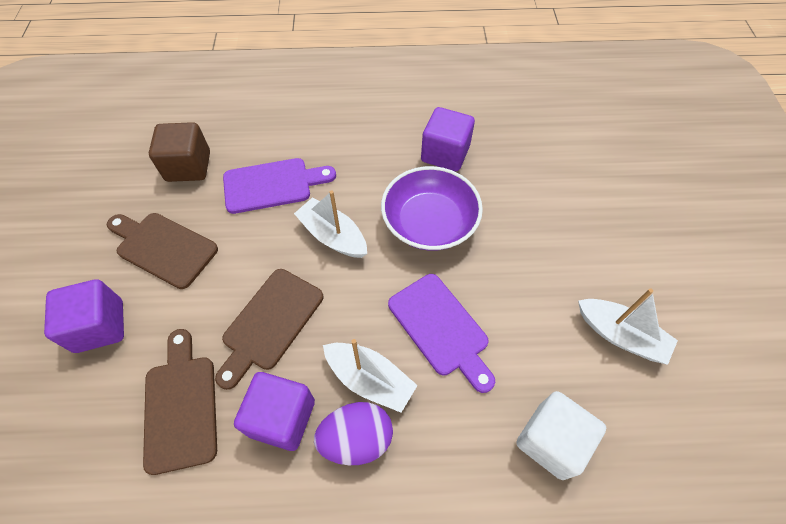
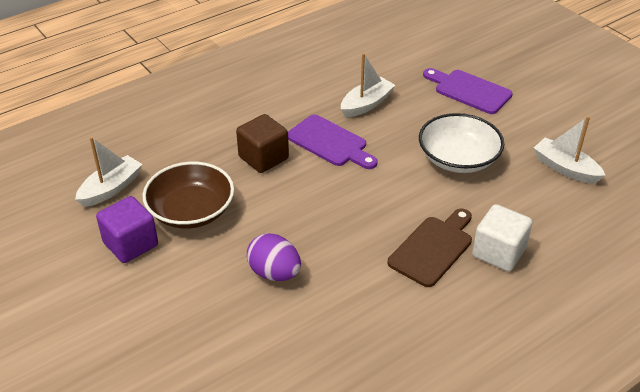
brown bowl: none = 0 -> [142,162,234,229] = 1
brown cutting board: [107,213,218,289] [143,329,217,475] [215,269,323,390] = 3 -> [388,209,472,287] = 1
purple bowl: [381,166,483,251] = 1 -> none = 0
purple cube: [44,279,124,353] [234,372,315,451] [421,107,475,171] = 3 -> [96,196,158,263] = 1
white bowl: none = 0 -> [419,113,504,173] = 1

